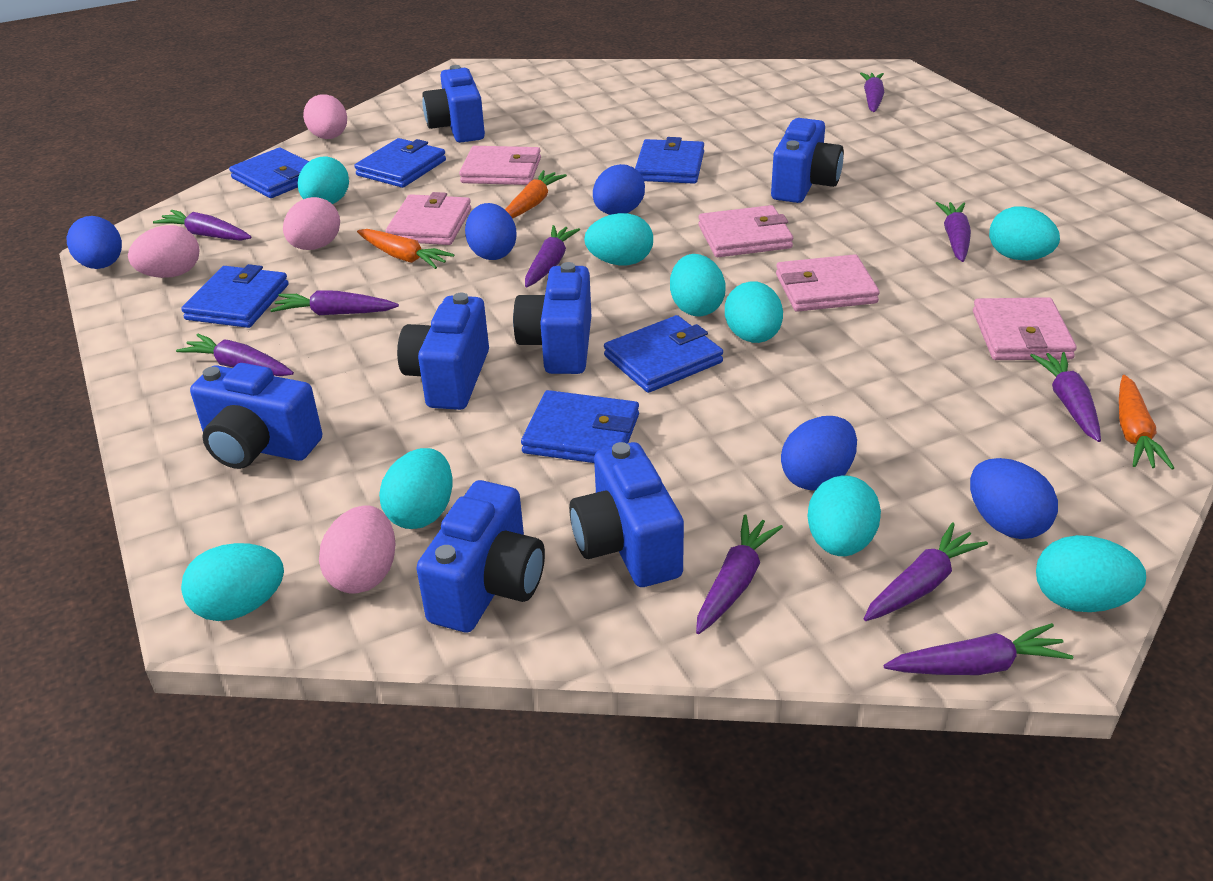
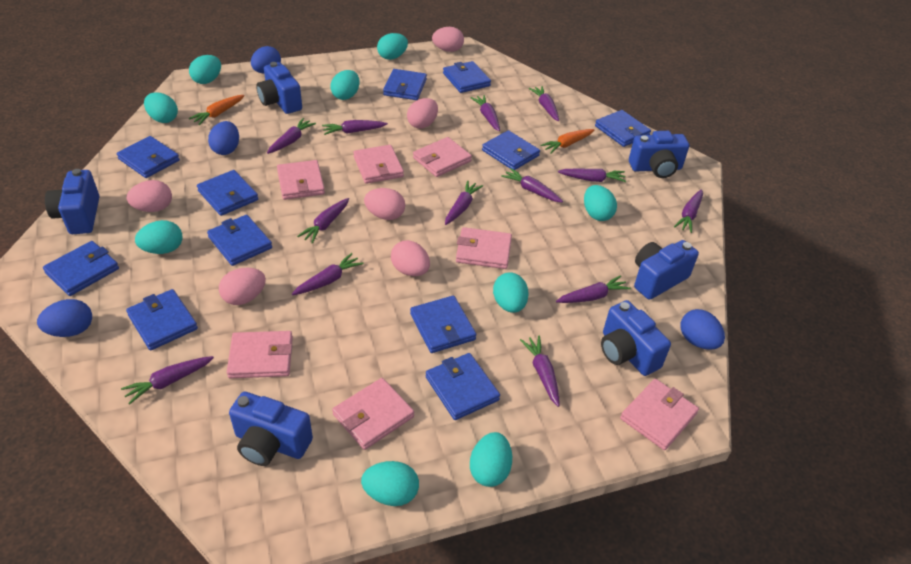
blue camera: [190,363,323,469] [397,293,489,410] [416,480,545,632] [423,65,485,142] [513,262,591,374] [569,442,684,587] [771,118,844,203] = 7 -> [45,169,99,234] [229,392,313,466] [256,62,302,114] [601,300,671,376] [629,131,689,178] [634,240,699,300] = 6
blue egg: [67,216,122,269] [465,203,517,260] [593,164,645,215] [781,416,857,491] [970,458,1058,539] = 5 -> [37,299,92,337] [208,121,239,155] [251,46,281,74] [681,309,725,350] = 4
blue wallet: [181,264,289,328] [229,148,309,198] [354,138,446,188] [521,390,639,463] [604,315,723,393] [635,137,704,184] = 6 -> [43,241,119,296] [117,136,180,178] [126,289,198,350] [197,170,258,216] [207,215,272,266] [383,69,427,100] [410,296,476,353] [426,353,500,420] [443,61,491,93] [482,130,540,170] [595,110,651,147] = 11
orange carrot: [357,229,454,269] [505,170,567,219] [1119,375,1174,469] = 3 -> [189,95,245,125] [541,129,595,154] = 2
pink egg: [128,225,200,278] [283,197,340,250] [303,94,347,139] [319,505,396,594] = 4 -> [127,180,172,212] [219,268,266,305] [364,188,405,220] [391,240,430,276] [407,98,438,129] [432,27,464,52] = 6
pink wallet: [385,192,471,245] [459,146,541,185] [698,205,793,257] [776,254,880,312] [973,297,1077,360] = 5 -> [227,331,293,378] [277,160,325,200] [332,378,414,450] [353,145,404,184] [413,137,472,177] [456,227,512,269] [620,379,699,450] = 7
purple carrot: [153,210,252,241] [176,334,294,376] [270,290,399,315] [525,225,580,287] [696,515,783,634] [860,72,885,112] [864,522,988,621] [884,623,1073,675] [936,202,971,262] [1030,352,1101,442] = 10 -> [121,356,214,405] [267,118,316,154] [292,253,363,295] [297,198,349,244] [322,120,388,135] [445,180,483,225] [471,95,500,131] [501,168,563,202] [520,336,560,407] [529,86,559,121] [556,275,631,303] [558,169,626,182] [674,189,703,233] = 13

